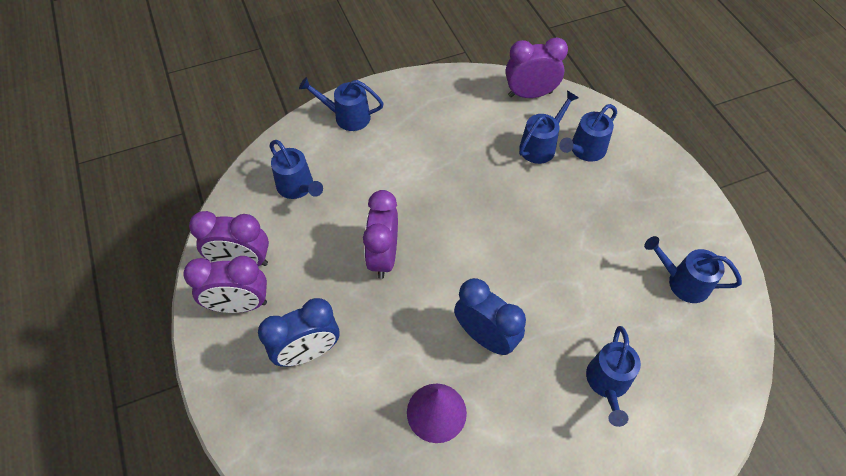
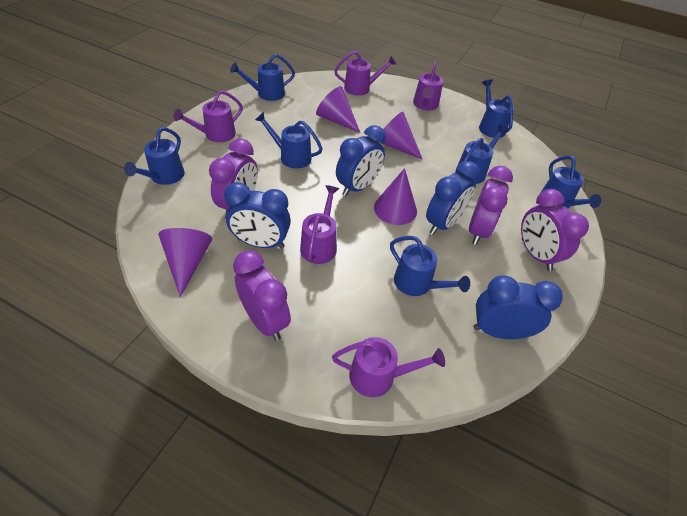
blue clock: [258,298,339,367] [454,278,526,355] = 2 -> [224,182,291,249] [336,125,386,196] [426,161,480,235] [473,275,563,339] = 4
blue watering can: [270,140,323,199] [299,77,384,131] [519,91,579,164] [559,104,617,162] [586,326,641,427] [644,236,742,303] = 6 -> [124,127,185,185] [230,54,295,101] [255,112,323,169] [390,236,470,296] [456,125,509,184] [479,79,514,138] [541,155,601,209] = 7
purple cone: [407,384,467,443] = 1 -> [158,228,212,297] [316,86,360,133] [374,168,417,225] [377,112,423,160] = 4
purple watering can: none = 0 -> [173,90,243,142] [300,185,339,264] [332,337,445,397] [334,51,396,96] [413,62,443,110] = 5

